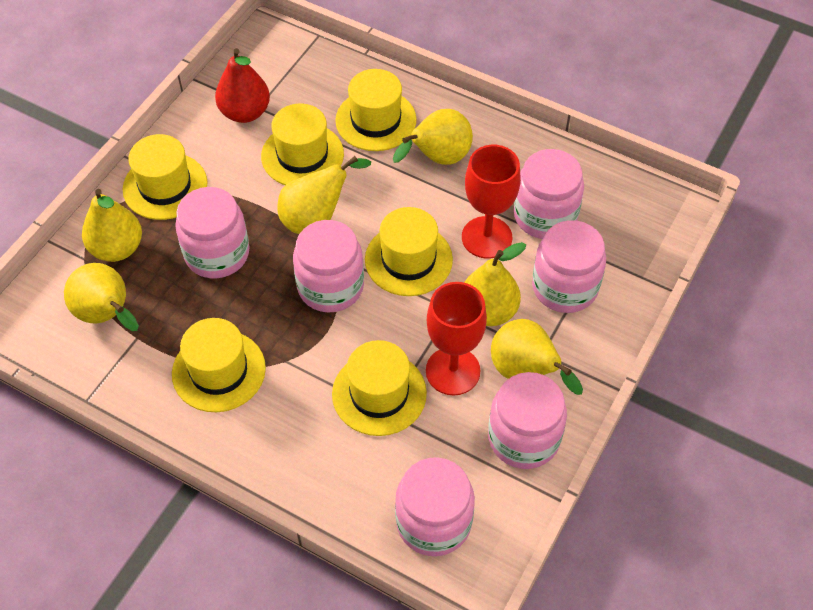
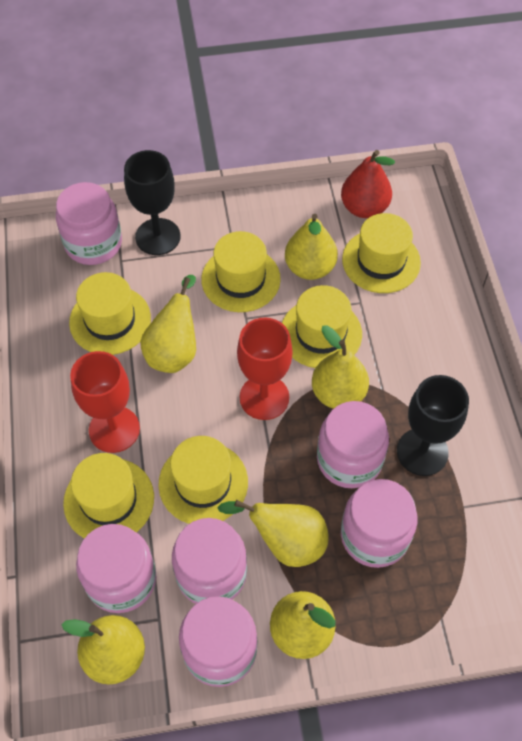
black goblet: none = 0 -> [124,150,181,255] [397,375,469,476] = 2

